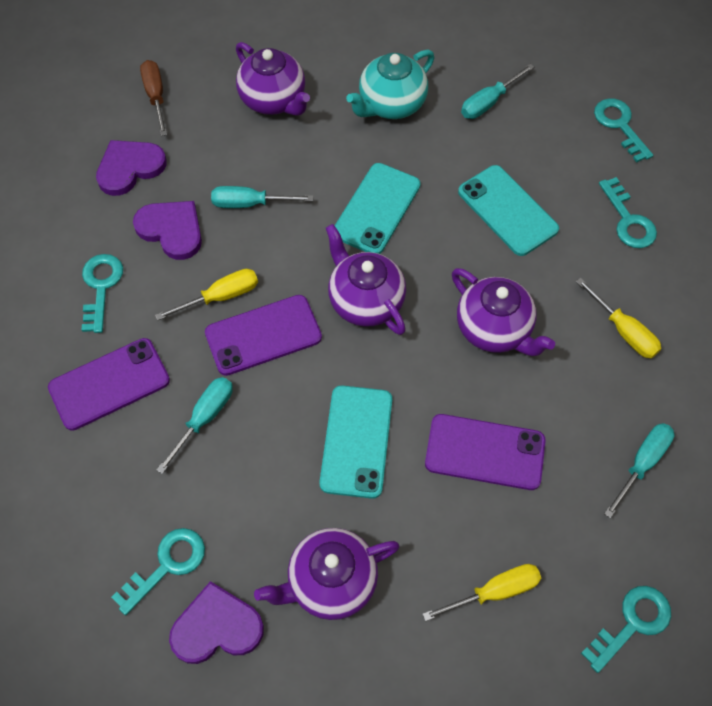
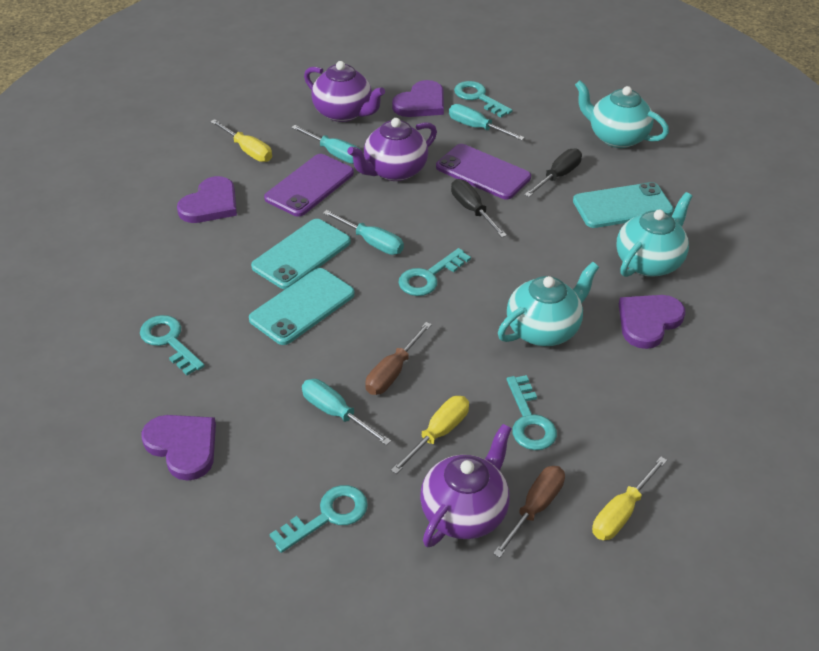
black screwdriver: none = 0 -> [451,179,507,237] [524,148,582,197] = 2
brown screwdriver: [140,60,167,136] = 1 -> [365,322,432,395] [493,466,565,558] = 2
purple heart: [96,140,167,196] [133,201,202,260] [169,581,264,664] = 3 -> [142,415,216,481] [177,176,237,223] [392,80,444,117] [619,295,685,349] = 4
purple phone: [48,338,170,431] [205,295,322,376] [425,414,546,490] = 3 -> [264,154,354,217] [436,144,531,200] = 2
purple teapot: [236,42,310,116] [254,528,399,620] [326,224,406,335] [452,268,555,356] = 4 -> [304,61,385,122] [347,118,437,181] [420,424,512,547] = 3
turquoise teapot: [346,50,434,119] = 1 -> [498,262,599,346] [575,80,669,148] [617,192,692,277] = 3

